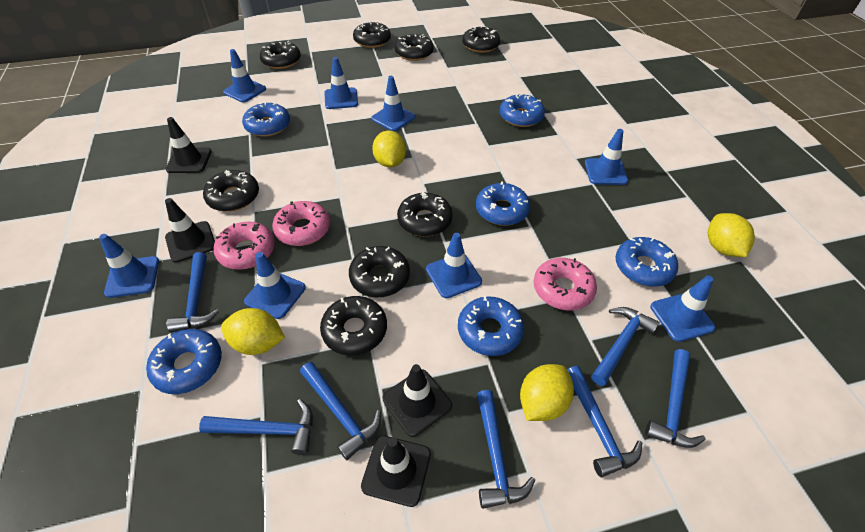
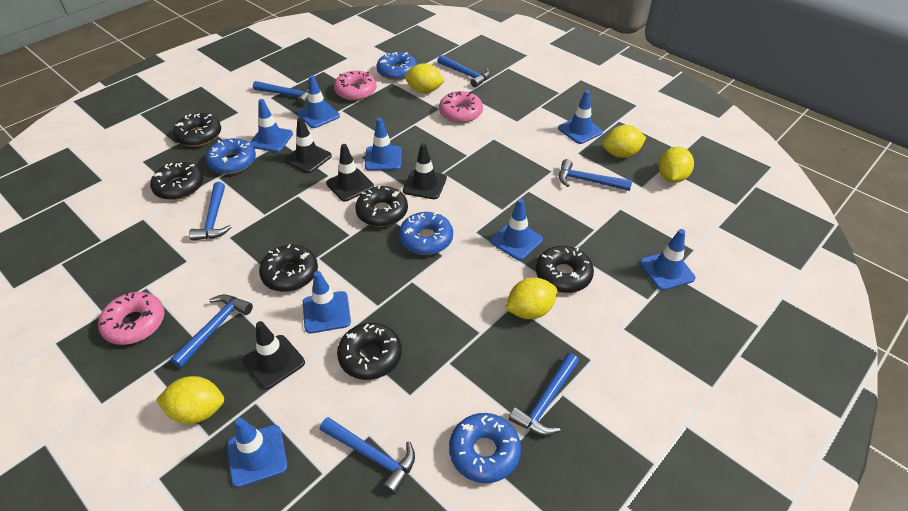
black donut: [203,170,259,212] [260,41,301,69] [320,296,387,356] [349,246,410,298] [353,21,391,48] [395,34,434,61] [397,192,453,237] [462,26,500,53] = 8 -> [150,162,204,200] [173,113,221,147] [259,244,318,292] [337,323,402,380] [355,185,408,227] [536,246,594,293] = 6
blue donut: [146,329,222,394] [242,102,290,137] [458,296,524,356] [476,181,530,225] [500,94,545,127] [616,237,678,287] = 6 -> [206,138,256,174] [376,52,417,80] [399,212,453,255] [449,413,521,483] = 4
yellow lemon: [221,308,285,355] [372,131,406,167] [520,364,574,421] [708,213,755,257] = 4 -> [156,376,224,424] [405,63,445,93] [505,278,557,319] [603,125,646,158] [659,147,694,183] = 5

